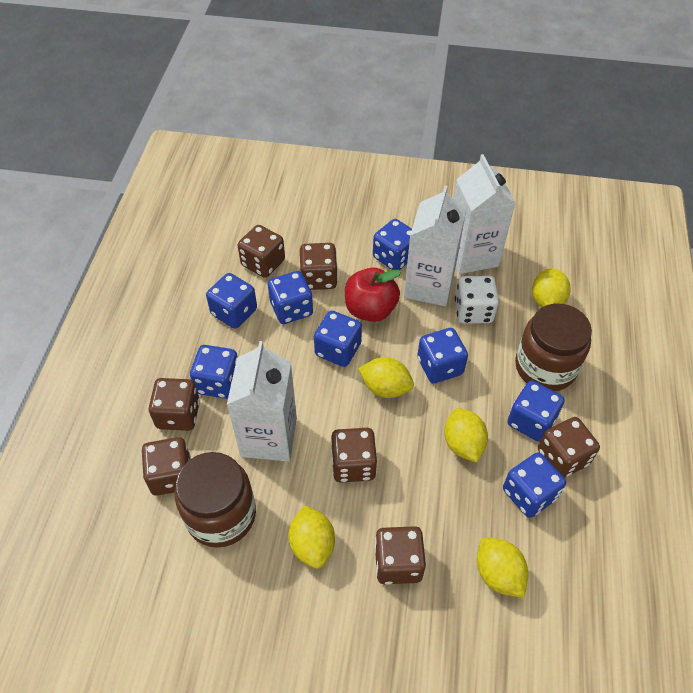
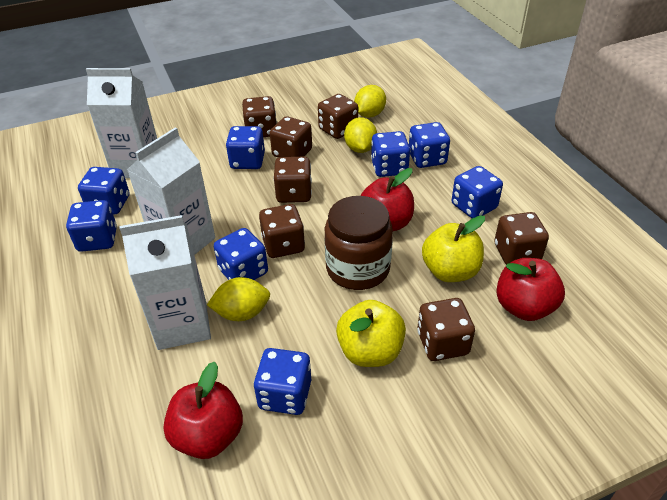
brown jar: [175,452,256,548] [515,304,592,391] = 2 -> [325,196,393,290] = 1
red apple: [345,268,401,322] = 1 -> [164,362,243,459] [360,168,414,231] [496,258,565,321] = 3
white dice: [455,276,499,324] = 1 -> none = 0
yellow apple: none = 0 -> [336,300,406,367] [422,215,485,282] = 2
yellow lemon: [288,505,335,569] [358,357,414,398] [444,408,488,463] [477,537,528,598] [532,268,571,308] = 5 -> [207,277,270,321] [344,117,377,153] [354,85,386,118] = 3

